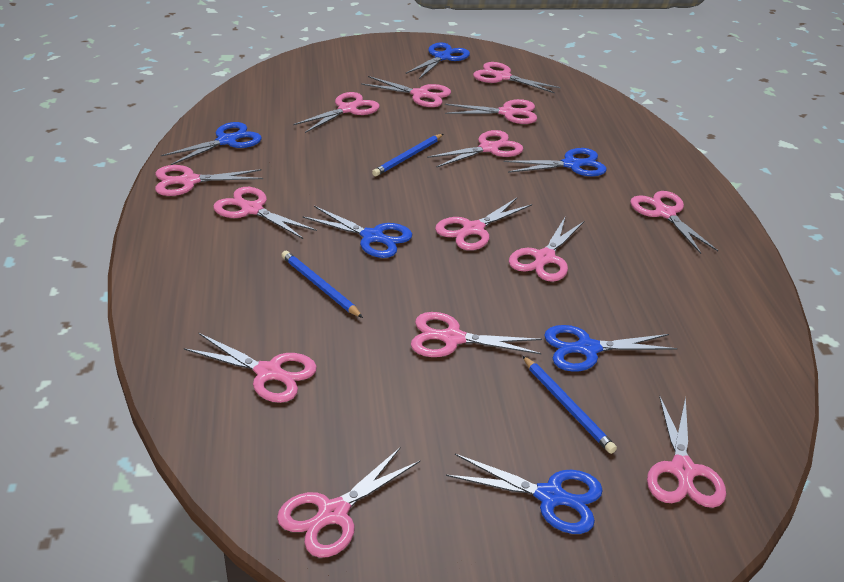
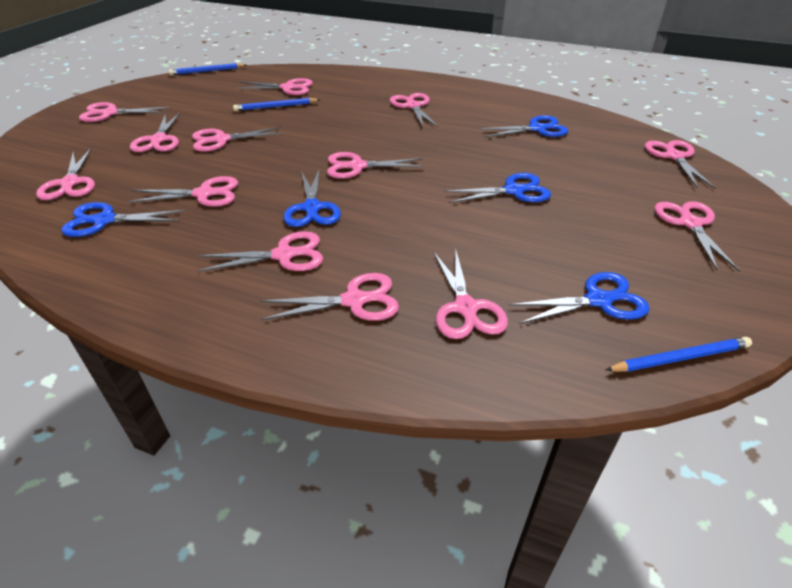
blue scissors: [161,122,262,165] [302,206,412,258] [405,42,470,79] [446,454,603,534] [504,148,607,176] [544,325,678,372] = 6 -> [61,202,185,237] [283,168,341,227] [443,173,551,203] [479,115,568,137] [509,272,649,324] = 5
pink scissors: [155,165,263,196] [184,333,317,403] [213,187,317,239] [277,447,420,558] [293,92,380,133] [361,76,451,107] [411,312,542,357] [427,130,523,168] [435,197,532,250] [445,99,537,124] [473,62,561,93] [509,218,584,282] [630,191,718,254] [647,396,726,508] = 14 -> [36,149,95,200] [79,102,169,122] [127,176,238,207] [130,112,181,152] [192,127,284,152] [197,231,323,272] [236,78,313,95] [260,273,399,321] [327,152,424,179] [390,93,438,127] [434,248,508,339] [645,140,716,189] [654,202,740,271] = 13

